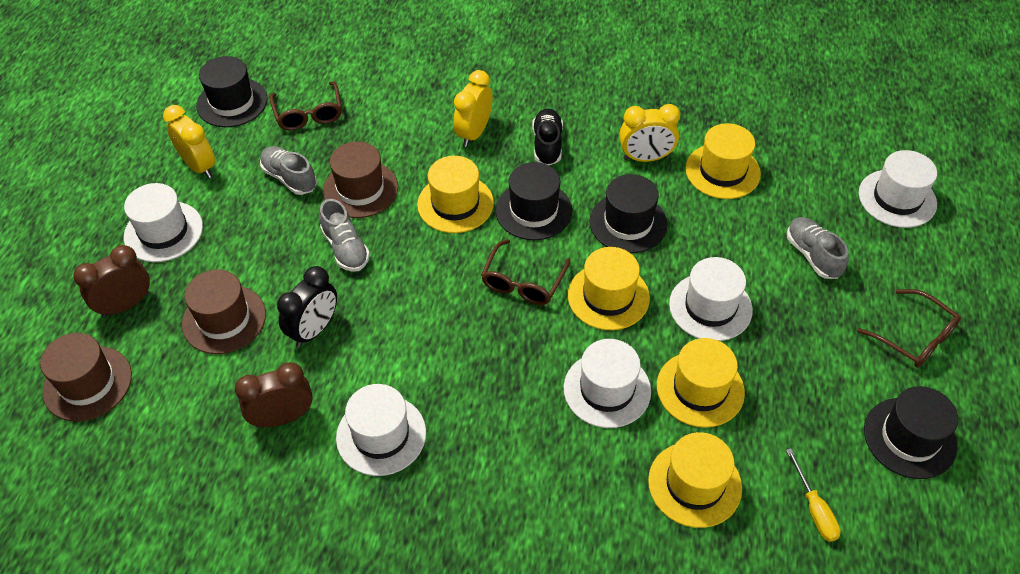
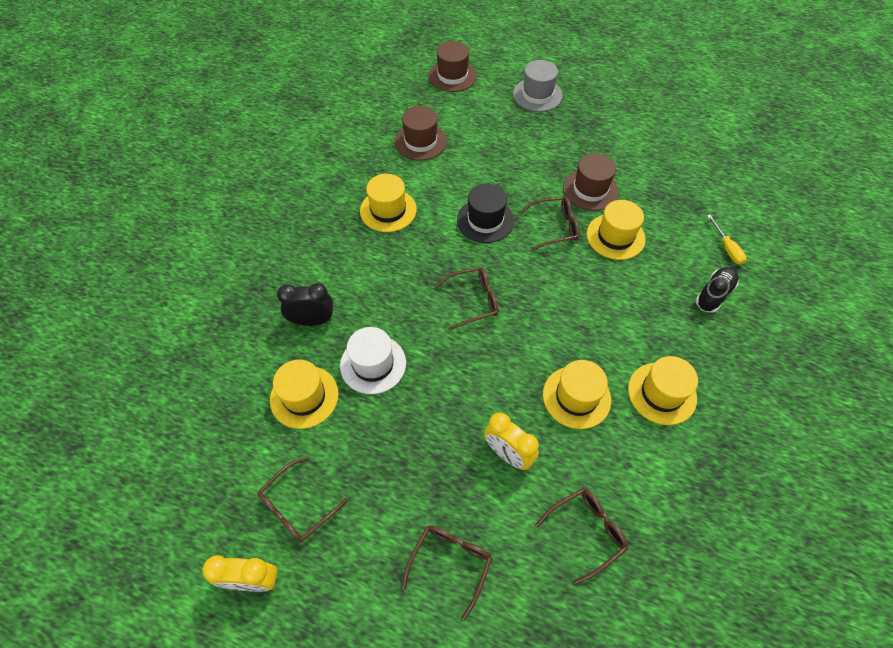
black hat: [196,56,268,127] [495,162,572,240] [589,174,667,253] [864,386,958,479] = 4 -> [457,184,514,243] = 1
brown clock: [73,245,150,318] [235,362,313,427] = 2 -> none = 0
brown glasses: [269,81,342,131] [481,239,571,305] [857,289,961,367] = 3 -> [258,457,349,543] [402,525,492,620] [435,267,498,331] [520,197,579,251] [535,488,628,584] = 5
grey hat: none = 0 -> [513,60,563,112] = 1
grey shoe: [260,146,317,195] [319,199,370,272] [787,217,849,279] = 3 -> none = 0
white hat: [124,183,203,262] [336,384,426,476] [564,339,651,428] [669,257,753,341] [859,150,937,228] = 5 -> [340,327,406,394] = 1
yellow clock: [163,105,215,178] [453,70,493,147] [619,104,680,162] = 3 -> [202,555,278,592] [484,412,539,470] = 2

